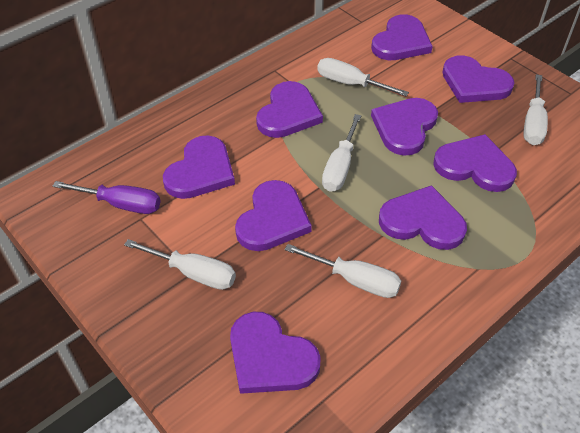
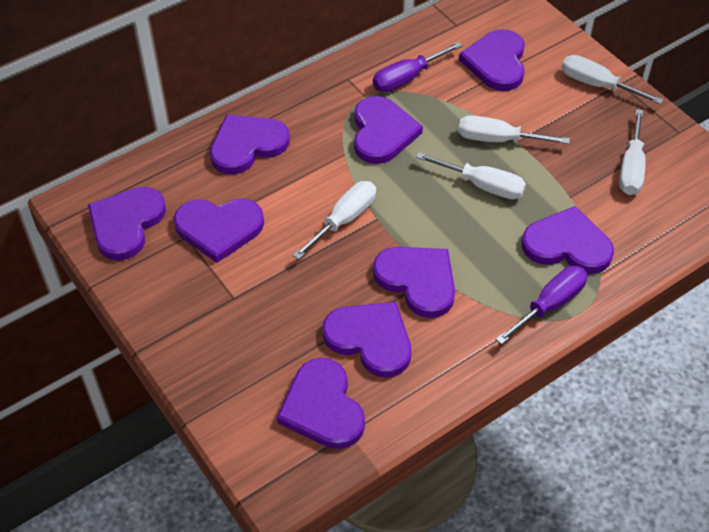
purple screwdriver: [53,181,161,214] = 1 -> [373,42,463,92] [495,266,588,345] = 2

